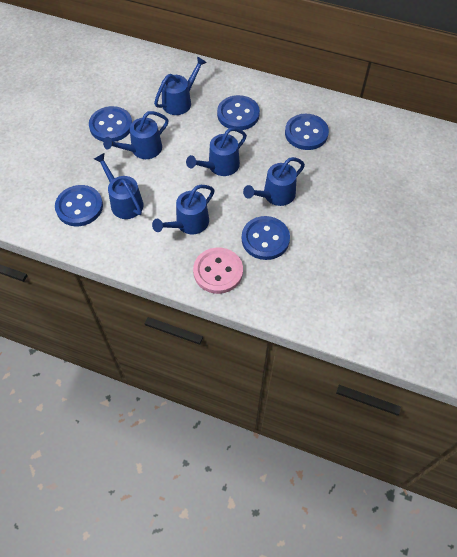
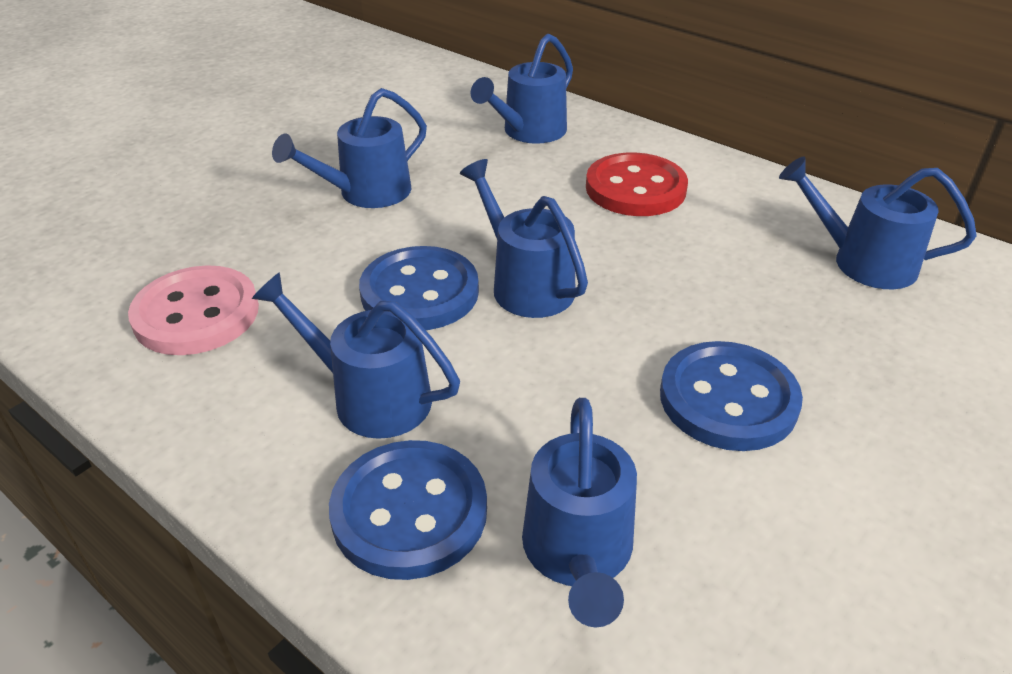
blue button: [55,185,103,226] [89,106,132,142] [217,95,260,130] [242,216,290,260] [285,114,329,150] = 5 -> [329,440,487,580] [359,246,479,330] [660,341,803,451] = 3
red button: none = 0 -> [586,152,688,216] = 1

